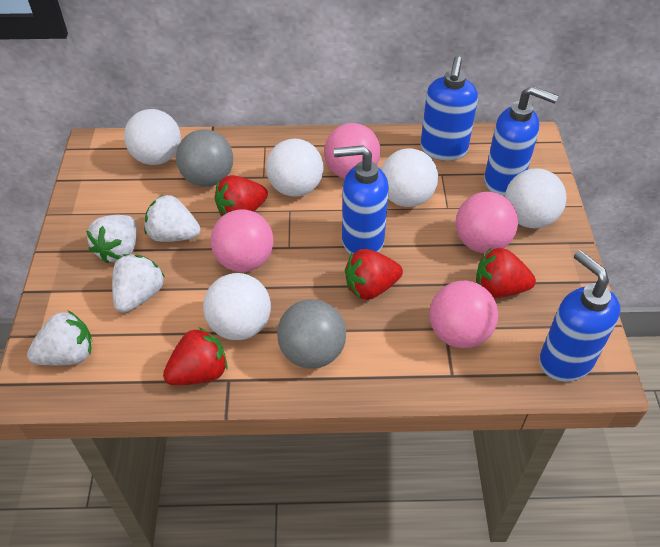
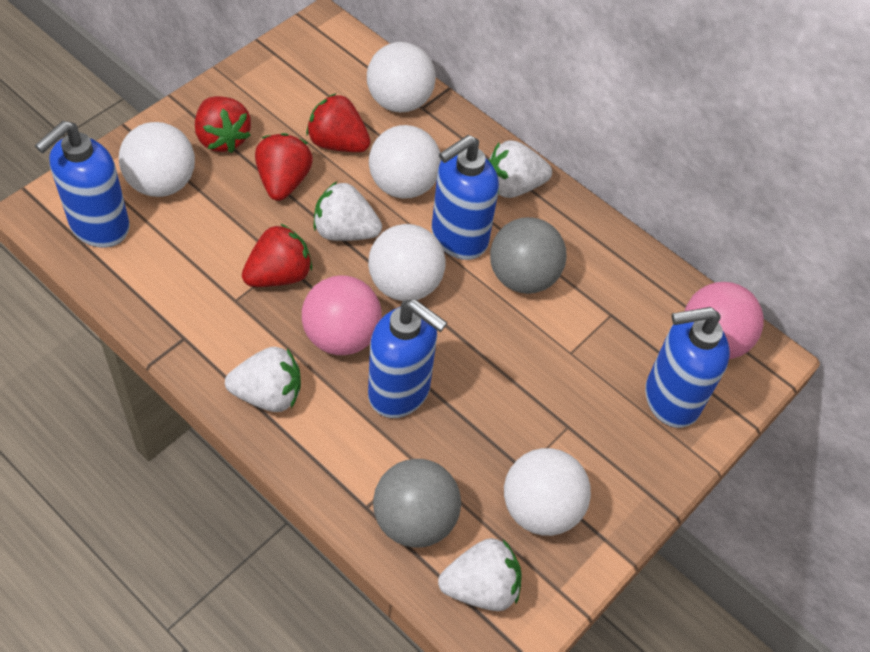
pink ball: [211,210,274,272] [324,123,381,179] [429,281,498,348] [456,192,518,253] = 4 -> [302,275,382,355] [685,282,764,359] = 2

